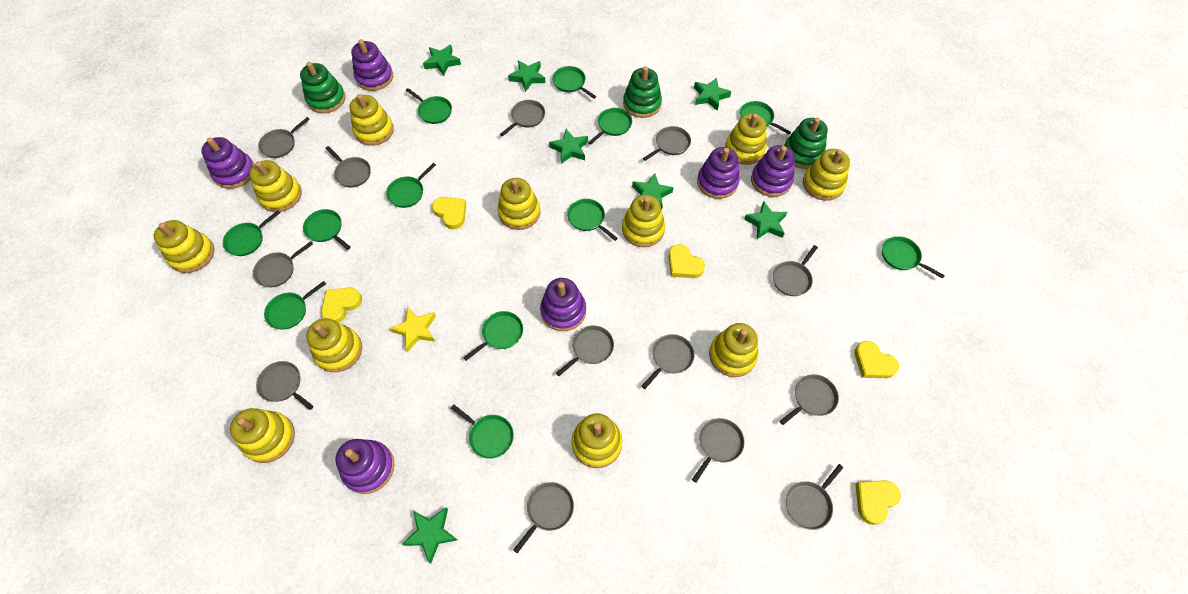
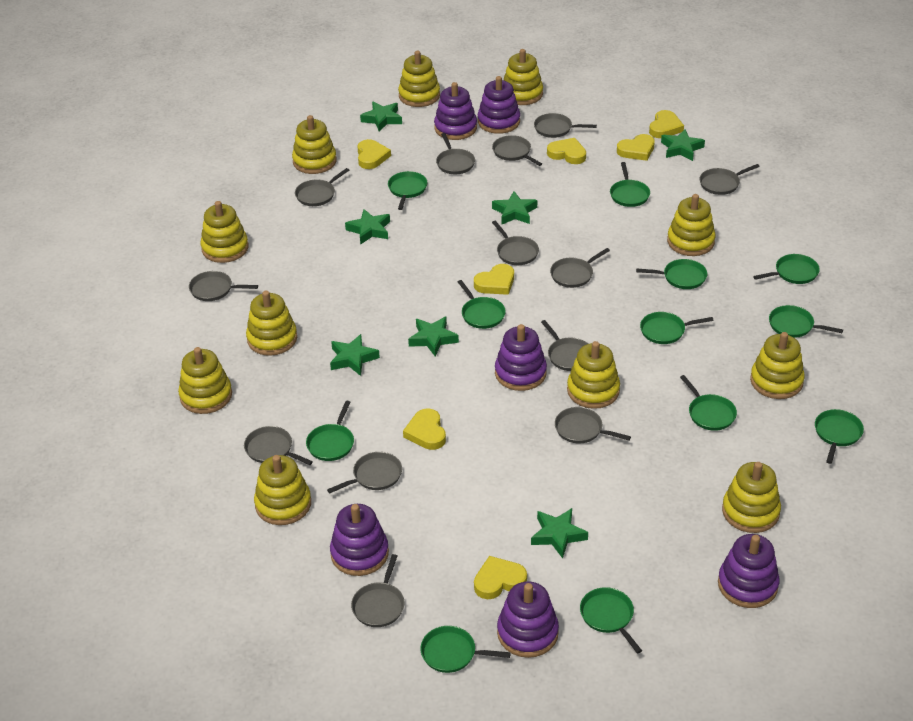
green stacking toy: [300,62,345,113] [623,66,662,118] [784,118,828,169] = 3 -> none = 0
yellow heart: [321,287,362,322] [432,197,466,229] [668,244,705,278] [854,341,899,378] [855,480,901,525] = 5 -> [357,139,391,169] [403,408,446,450] [474,264,514,295] [474,556,527,599] [547,138,586,164] [617,134,655,161] [649,110,684,138] = 7
yellow star: [390,306,436,352] = 1 -> none = 0

